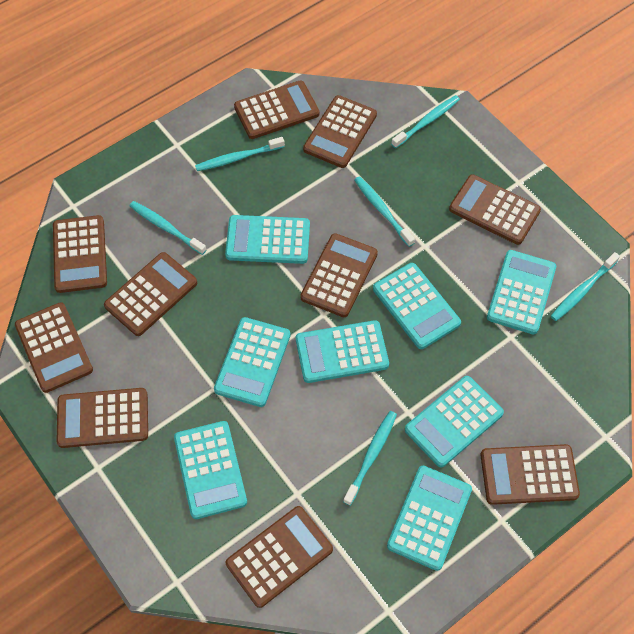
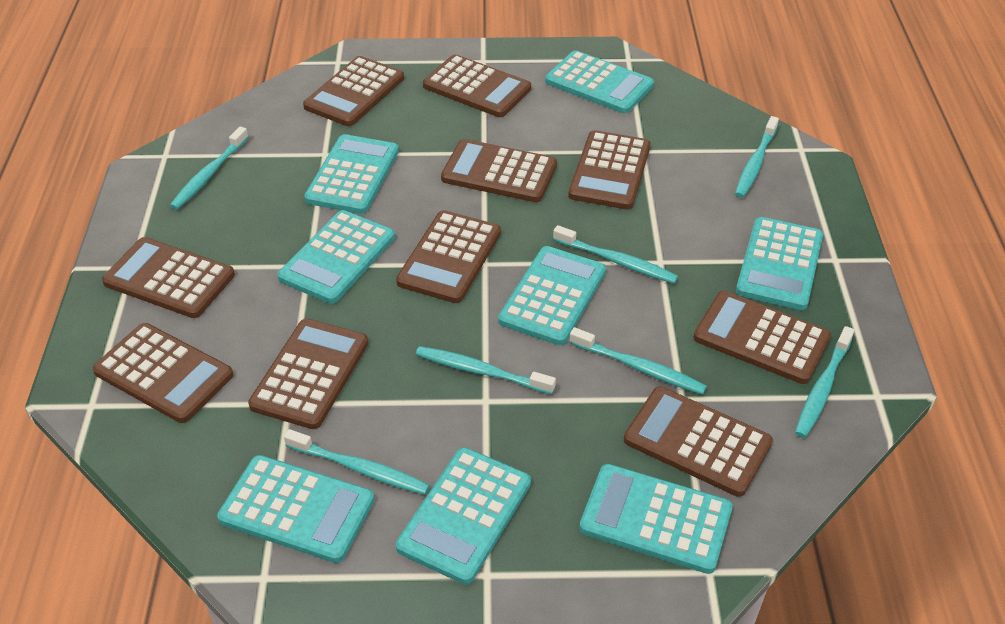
turquoise toothbrush: [129,201,207,255] [195,137,285,171] [343,411,397,506] [355,176,415,247] [391,95,460,148] [551,252,620,321] = 6 -> [170,127,249,210] [284,429,430,495] [416,346,556,394] [553,225,678,284] [569,327,707,395] [735,116,779,198] [795,326,854,438] = 7

